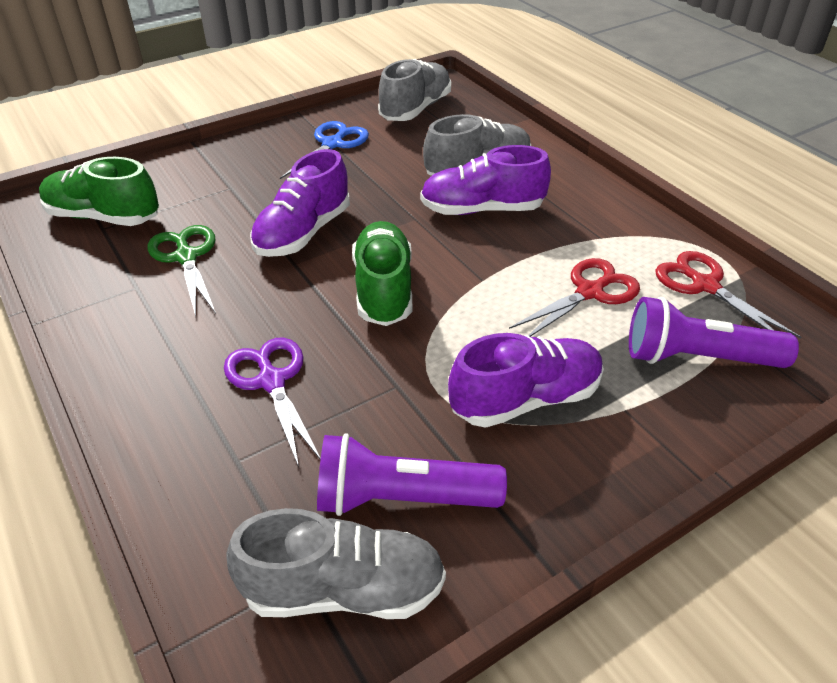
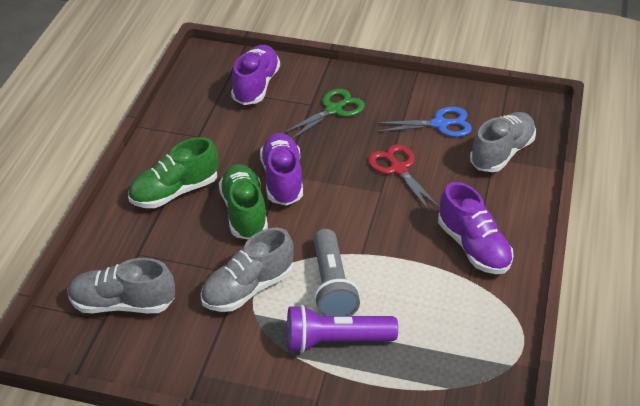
grey flashlight: none = 0 -> [313,229,360,316] = 1
purple flashlight: [317,433,507,516] [629,297,799,368] = 2 -> [287,305,398,353] = 1
purple scissors: [224,337,321,467] = 1 -> none = 0
red scissors: [509,258,640,337] [655,251,802,338] = 2 -> [368,144,440,212] = 1

